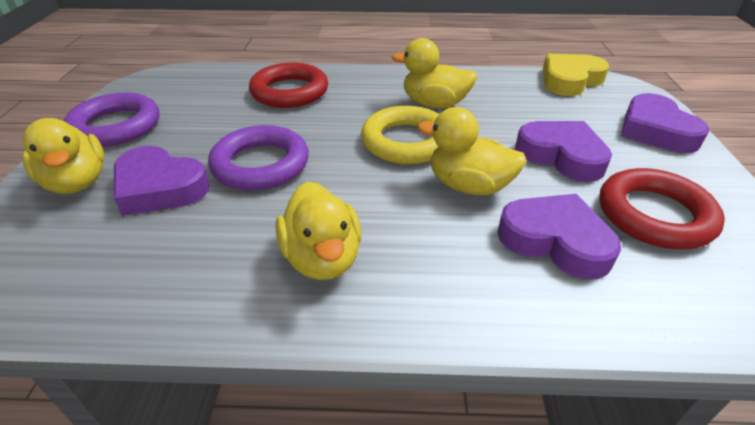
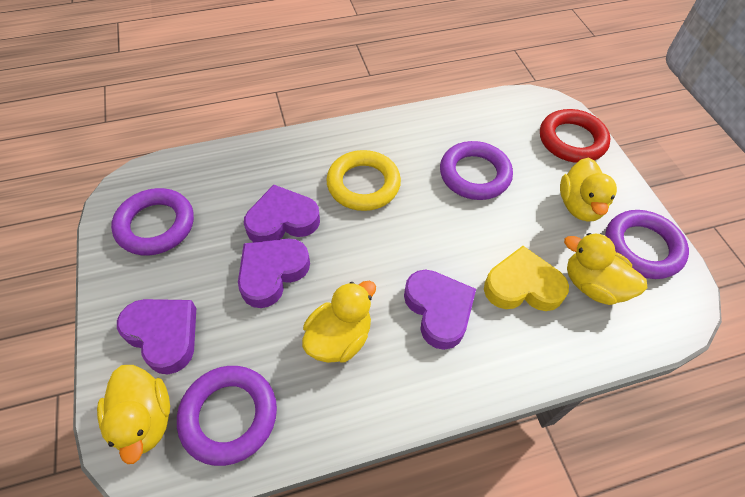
purple ring: [64,92,159,147] [208,125,309,191] = 2 -> [111,188,194,255] [177,366,277,466] [440,141,513,200] [605,210,689,279] = 4
red ring: [249,63,328,108] [599,168,725,249] = 2 -> [540,109,611,163] = 1

